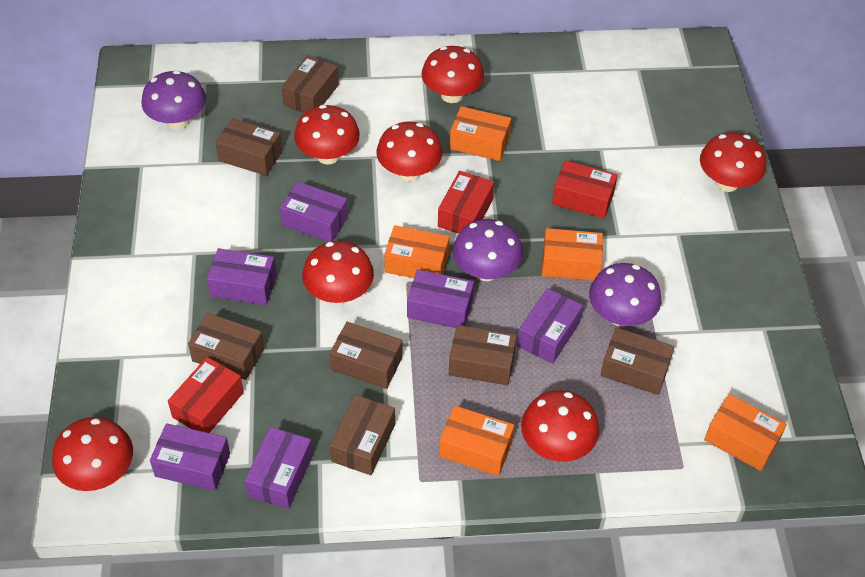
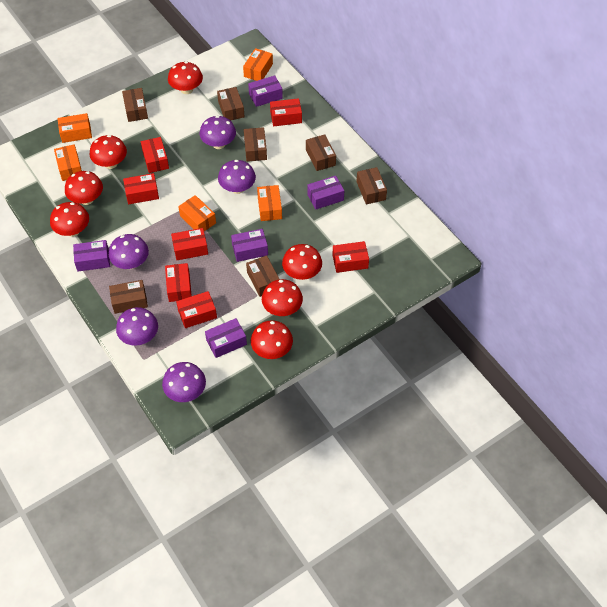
purple box: [150,423,230,491] [207,248,277,305] [245,427,313,509] [280,181,348,242] [407,269,474,328] [517,288,583,364] = 6 -> [73,240,110,272] [205,318,247,358] [231,229,268,262] [248,76,283,107] [307,176,344,210] = 5
purple mushroom: [141,70,206,130] [453,219,523,281] [589,263,661,327] = 3 -> [109,234,149,269] [116,307,158,346] [162,362,206,402] [200,116,236,149] [218,160,256,194] = 5
red box: [168,357,244,433] [438,171,494,234] [552,160,618,219] = 3 -> [123,173,159,204] [141,137,169,173] [165,263,192,302] [171,228,208,260] [176,291,217,328] [270,98,302,126] [332,241,369,273] = 7

